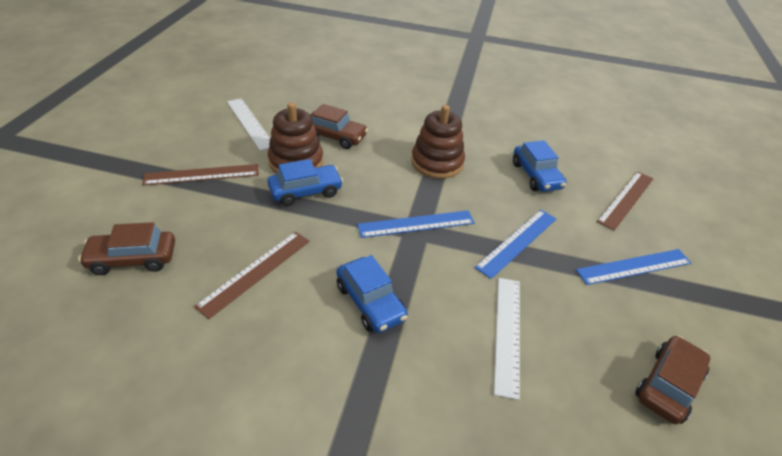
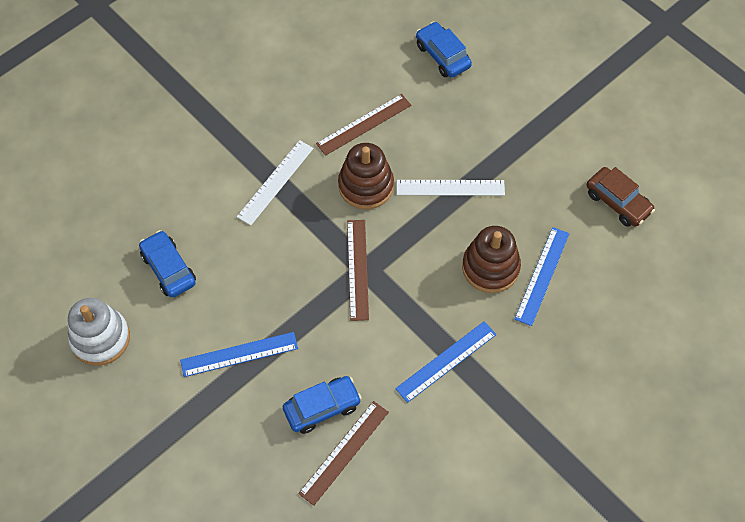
brown car: [78,222,175,275] [311,104,368,149] [635,335,710,424] = 3 -> [587,167,655,227] = 1
white stacking toy: none = 0 -> [68,298,130,366] = 1

